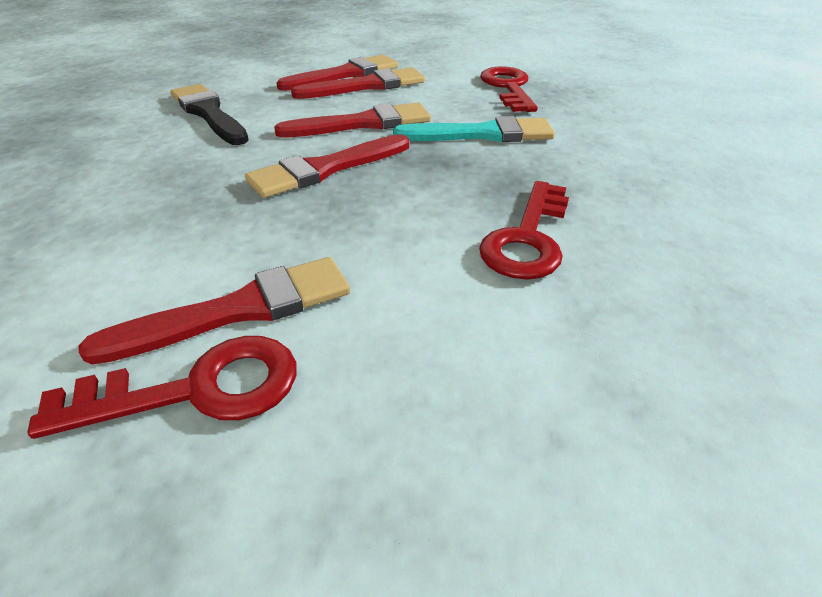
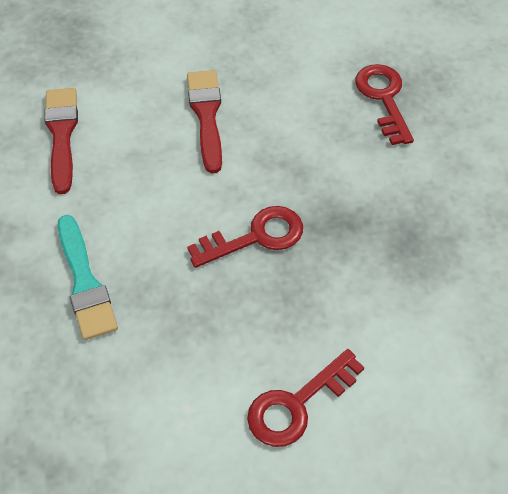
black brush: [170,84,249,145] = 1 -> none = 0
red brush: [79,257,350,364] [245,134,409,198] [274,103,431,138] [277,54,398,91] [291,67,425,99] = 5 -> [44,88,78,194] [187,70,222,174] = 2

